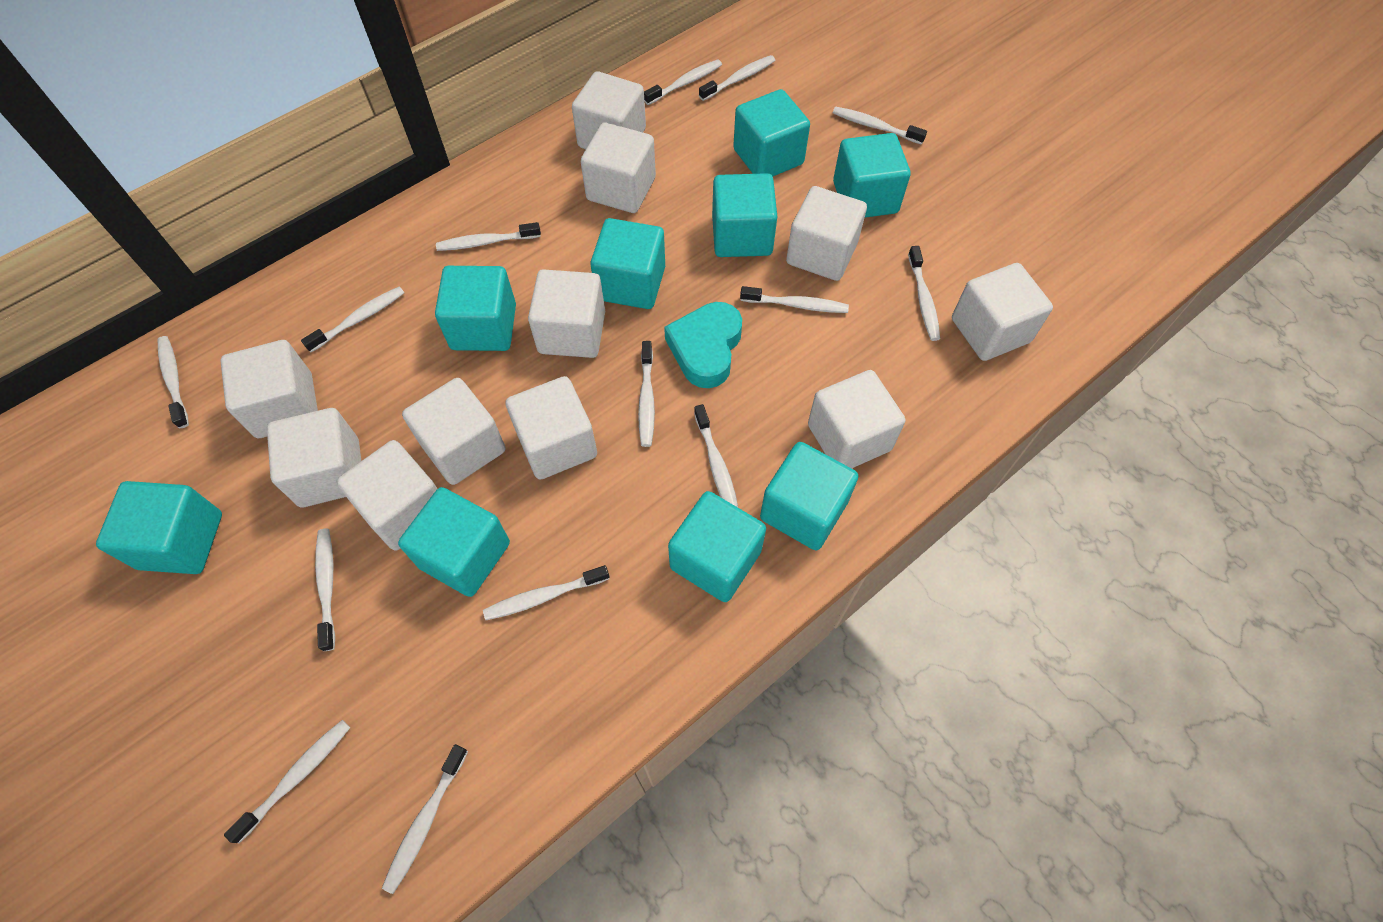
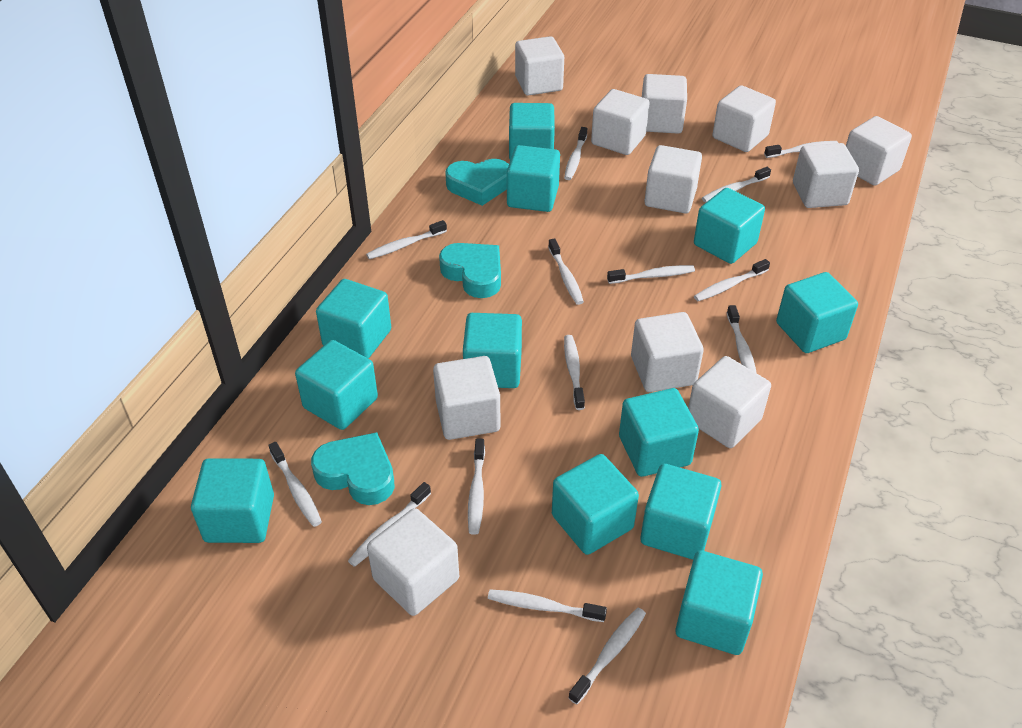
turquoise cube: [96,481,222,574] [398,487,510,597] [435,266,516,351] [590,218,665,309] [668,491,766,602] [712,173,777,257] [733,89,810,177] [760,442,859,550] [833,133,911,218] = 9 -> [191,458,274,543] [295,340,378,430] [316,279,391,359] [463,313,522,388] [507,145,560,212] [509,103,555,160] [552,454,639,555] [619,388,699,477] [640,464,721,560] [675,551,763,655] [694,188,765,264] [776,272,858,353] = 12
turquoise heart: [664,302,742,388] = 1 -> [311,432,395,505] [439,243,501,298] [445,159,509,206] = 3

